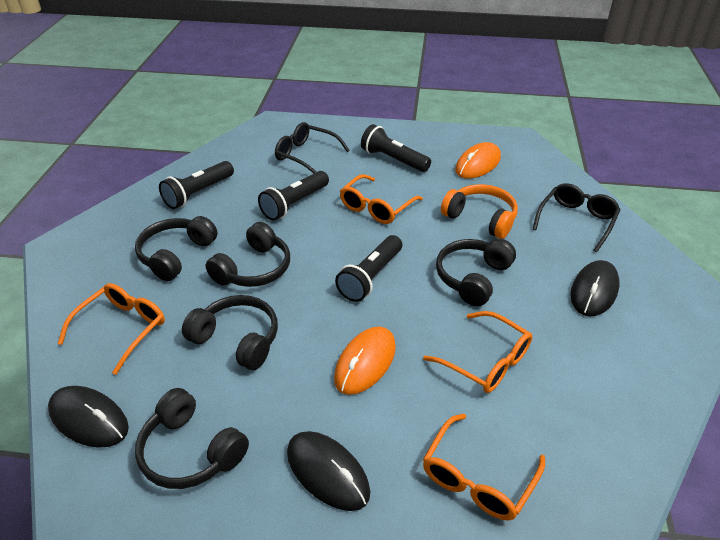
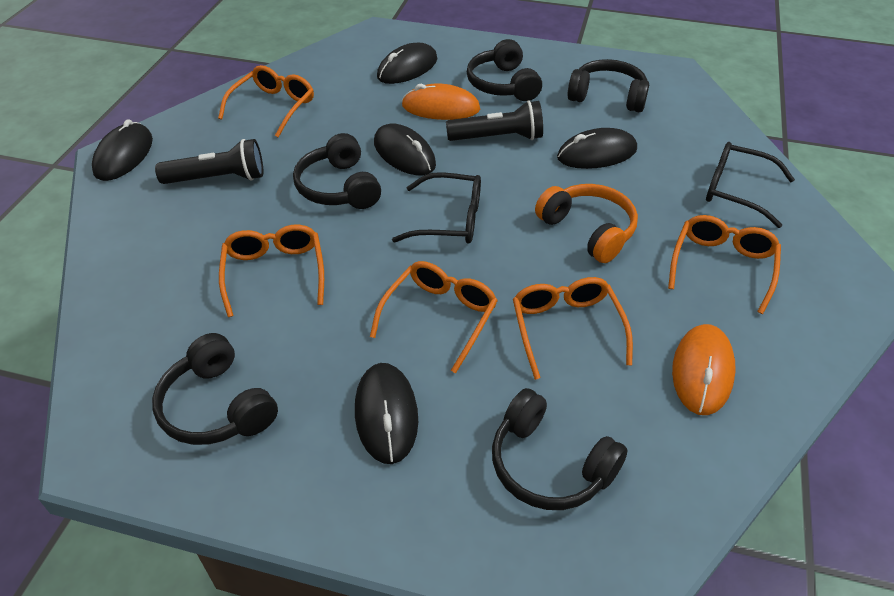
black flashlight: [159,161,234,209] [258,171,329,221] [335,235,402,302] [361,124,431,172] = 4 -> [155,139,263,184] [446,101,543,141] = 2
black mouse: [48,386,129,448] [287,431,370,511] [570,260,619,316] = 3 -> [92,119,153,181] [355,363,418,464] [374,124,436,175] [377,43,438,84] [557,128,637,169] = 5
orange glasses: [58,283,165,375] [340,174,423,224] [423,311,532,393] [423,414,545,520] = 4 -> [218,65,314,138] [219,225,324,317] [370,261,498,373] [513,277,633,380] [668,215,781,314] = 5

